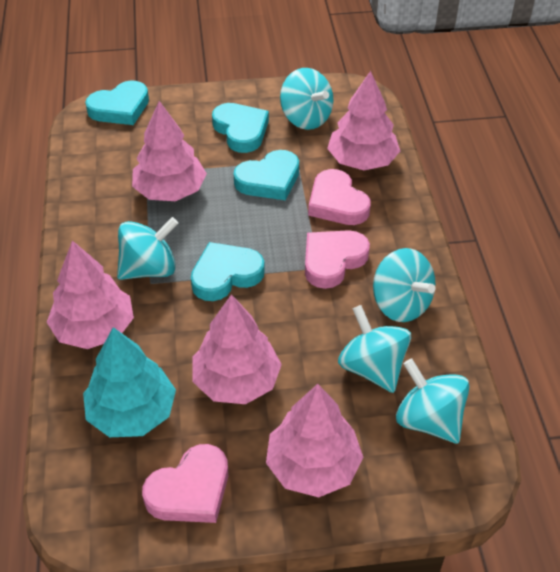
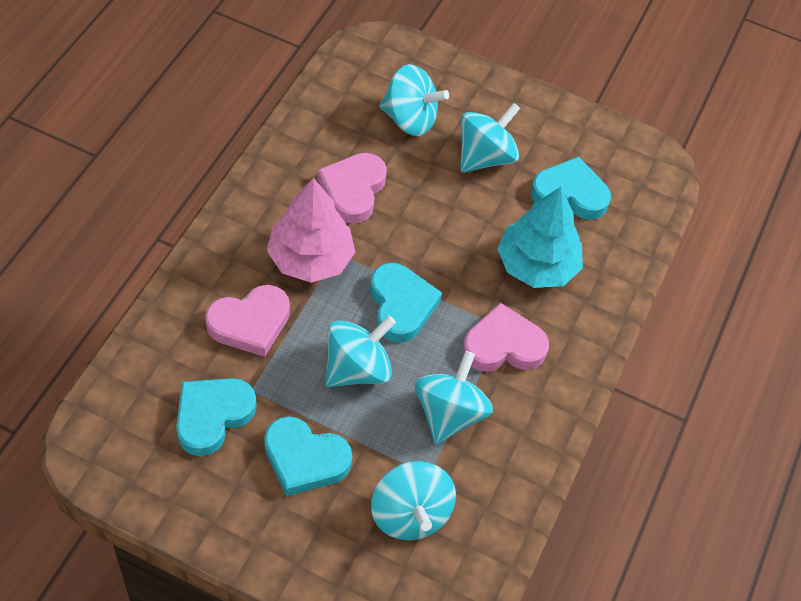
pink tree: [47,240,134,349] [132,101,207,201] [193,294,282,404] [266,384,363,497] [327,71,400,170] = 5 -> [267,178,355,283] = 1

